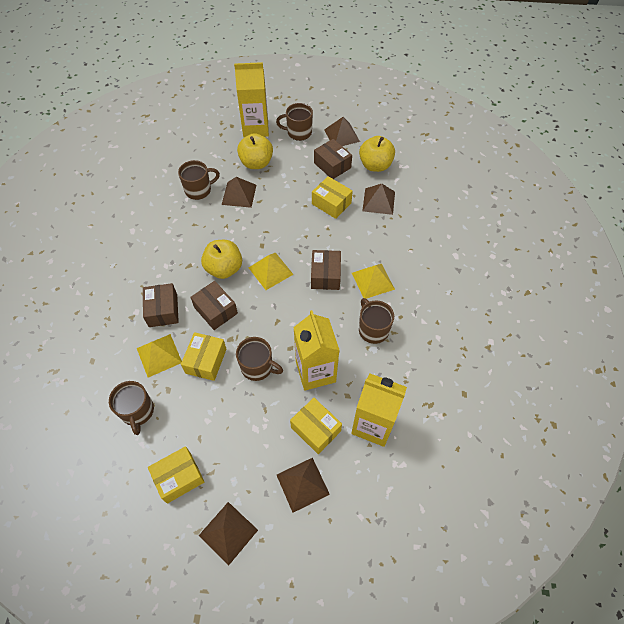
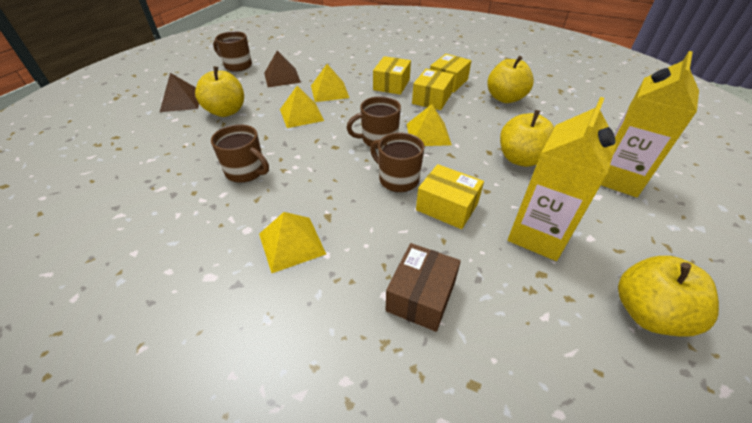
brown box: [143,283,179,327] [190,281,238,330] [311,250,341,290] [314,139,352,179] = 4 -> [386,243,461,332] = 1
brown mug: [109,381,154,435] [178,160,220,200] [236,337,283,381] [276,103,313,141] [359,298,394,344] = 5 -> [211,124,269,183] [213,31,252,72] [347,96,401,149] [370,133,425,192] = 4
brown pyramid: [198,502,258,565] [222,177,257,208] [277,458,330,513] [324,117,360,146] [362,184,395,215] = 5 -> [160,73,199,112] [264,51,301,87] = 2
yellow apple: [201,240,242,279] [237,133,273,169] [359,136,395,172] = 3 -> [195,66,244,117] [487,56,534,103] [500,110,554,167] [618,256,719,337] = 4
yellow carton: [234,62,269,137] [293,310,340,390] [351,374,407,447] = 3 -> [508,97,617,261] [601,51,699,197] = 2
yellow pyramid: [137,334,182,378] [249,253,294,290] [352,264,395,299] = 3 -> [259,212,326,273] [280,86,324,128] [311,64,349,102] [407,104,452,146] = 4

